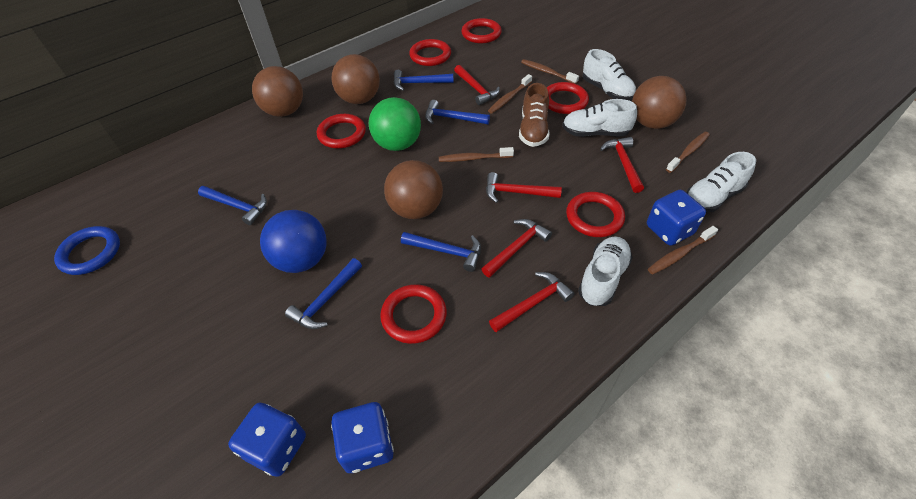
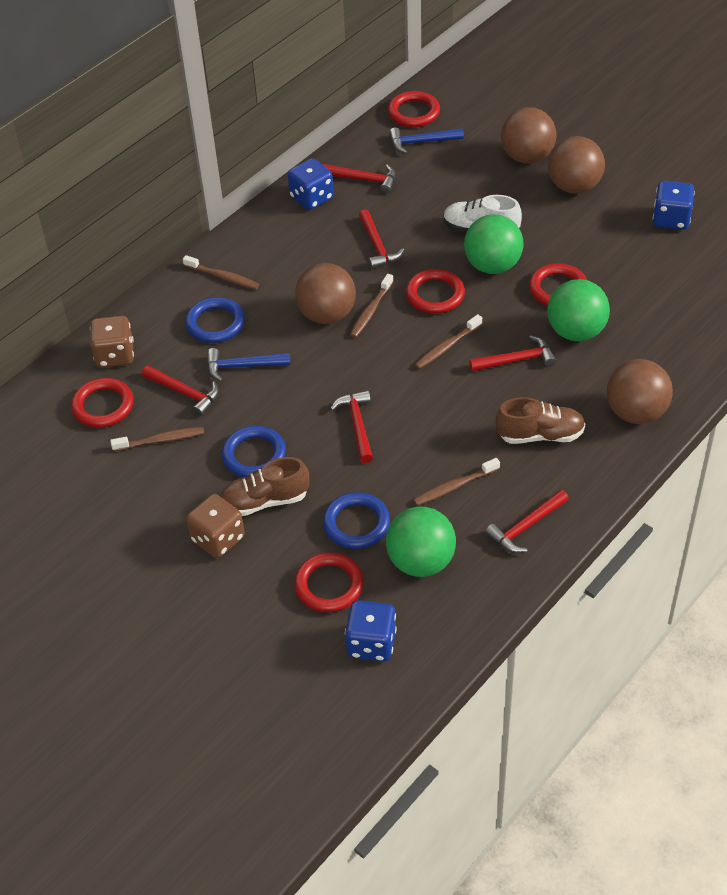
blue ball: [260,210,326,273] = 1 -> none = 0
blue hammer: [198,186,267,225] [285,258,362,329] [393,70,454,91] [401,232,481,272] [425,100,490,124] = 5 -> [207,348,290,382] [389,127,464,154] = 2
blue ring: [54,226,120,275] = 1 -> [185,297,245,343] [222,426,286,477] [323,492,390,549] = 3
brown dice: none = 0 -> [90,316,134,368] [186,494,245,558] = 2
brown shoe: [519,83,550,147] = 1 -> [220,457,309,516] [496,397,585,444] = 2
green ball: [369,97,421,151] = 1 -> [386,507,456,577] [464,214,523,274] [547,279,610,341] = 3
red hammer: [454,65,500,105] [482,219,552,278] [486,172,562,203] [489,272,575,332] [600,137,644,193] = 5 -> [142,365,219,416] [323,164,395,193] [330,390,373,463] [359,209,404,269] [469,335,556,372] [485,489,569,553] = 6
red ring: [317,114,366,149] [380,284,447,344] [409,39,451,66] [461,18,502,43] [546,82,589,114] [566,192,625,237] = 6 -> [71,378,134,428] [294,552,364,612] [388,91,440,127] [406,269,465,314] [529,263,587,306] = 5
white shoe: [562,99,637,137] [578,236,633,306] [583,49,636,100] [686,152,756,212] = 4 -> [443,195,522,232] = 1

